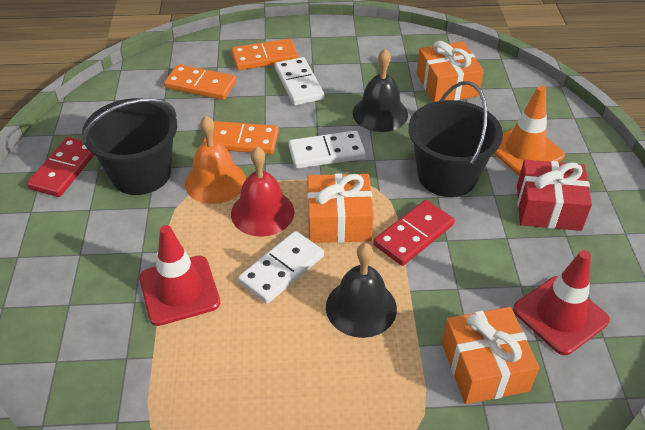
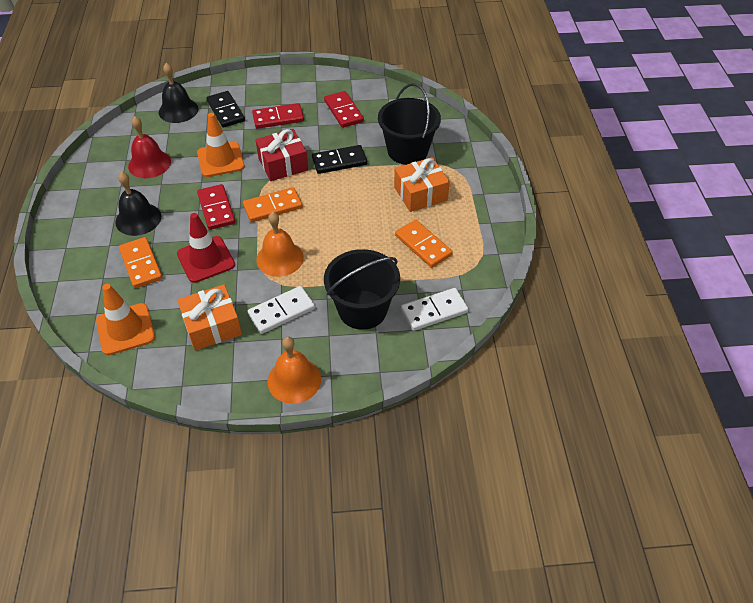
black domino: none = 0 -> [207,91,245,128] [312,145,367,174] = 2
orange bell: [185,116,246,204] = 1 -> [256,212,304,277] [267,336,321,404] = 2
orange gift: [307,173,374,243] [417,41,484,102] [442,307,539,404] = 3 -> [177,284,242,351] [394,157,450,212] = 2
orange traffic cone: [494,86,565,176] = 1 -> [96,284,155,355] [197,113,245,177] = 2
red domino: [27,137,94,197] [374,200,455,266] = 2 -> [197,184,235,230] [252,103,304,129] [324,91,364,128] = 3
red traffic cone: [139,225,220,326] [513,250,610,355] = 2 -> [177,213,235,283] = 1
white domino: [238,231,324,304] [275,57,325,105] [288,131,366,169] = 3 -> [248,286,315,334] [401,288,468,331] = 2

